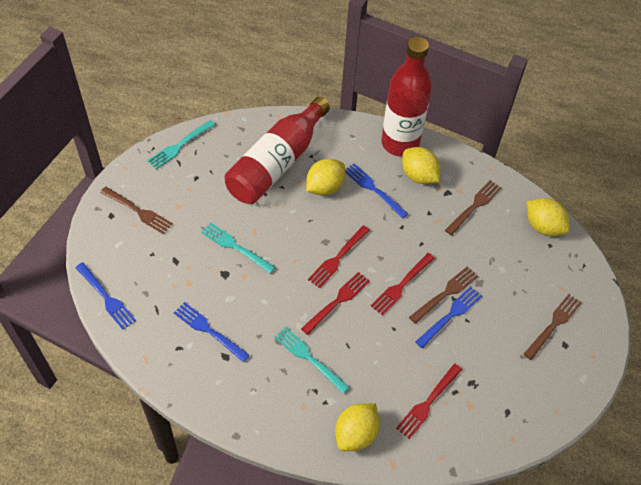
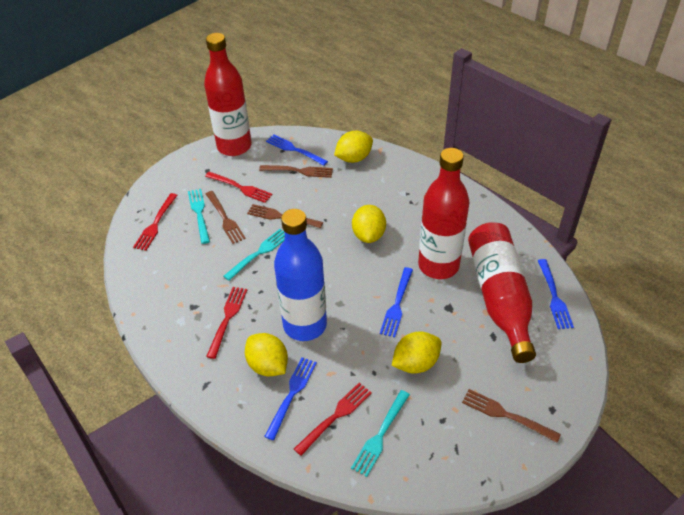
blue bottle: none = 0 -> [274,209,327,341] = 1
red bottle: [225,97,330,204] [381,37,432,157] = 2 -> [204,33,252,156] [418,148,469,279] [468,222,536,363] = 3

